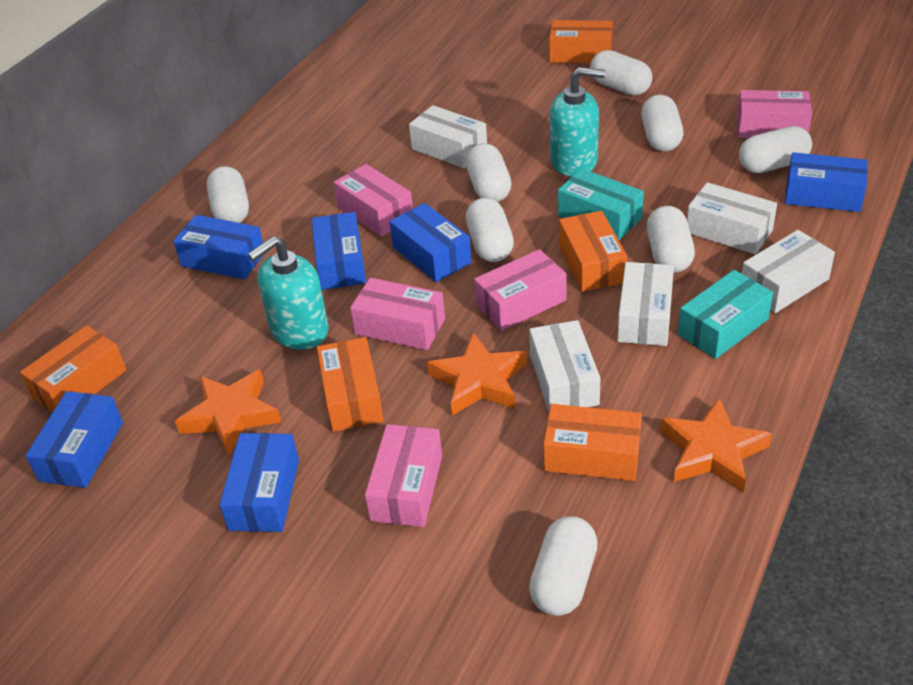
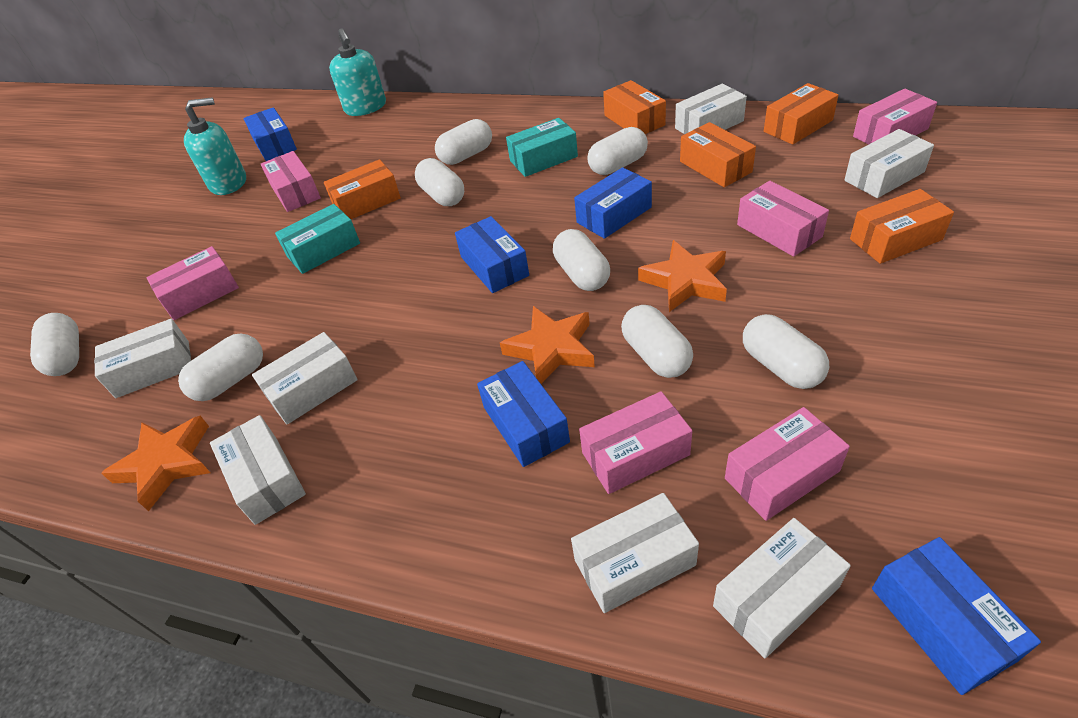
blue box: [25,391,123,488] [173,215,263,280] [219,433,299,532] [311,212,366,290] [389,203,472,282] [785,152,868,212] = 6 -> [243,107,297,161] [455,216,529,293] [477,361,570,467] [574,167,652,239] [872,537,1041,695] = 5
pink box: [334,164,413,237] [350,278,445,350] [365,424,442,527] [474,249,567,331] [737,90,812,138] = 5 -> [147,246,239,320] [261,151,321,212] [579,391,692,494] [725,407,850,521] [737,181,829,257] [853,89,937,145] = 6
white box: [409,105,487,168] [529,320,601,412] [617,262,674,346] [687,182,777,254] [742,230,835,313] = 5 -> [94,319,191,398] [210,415,306,525] [252,332,358,424] [571,493,699,613] [675,84,747,135] [713,518,851,658] [844,129,934,198] = 7

